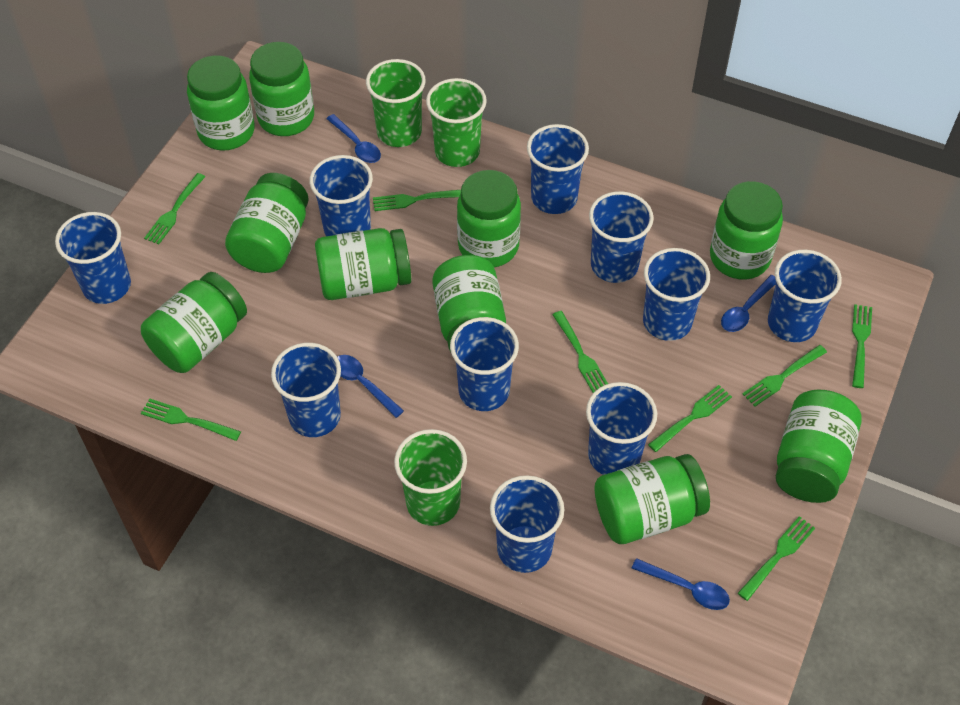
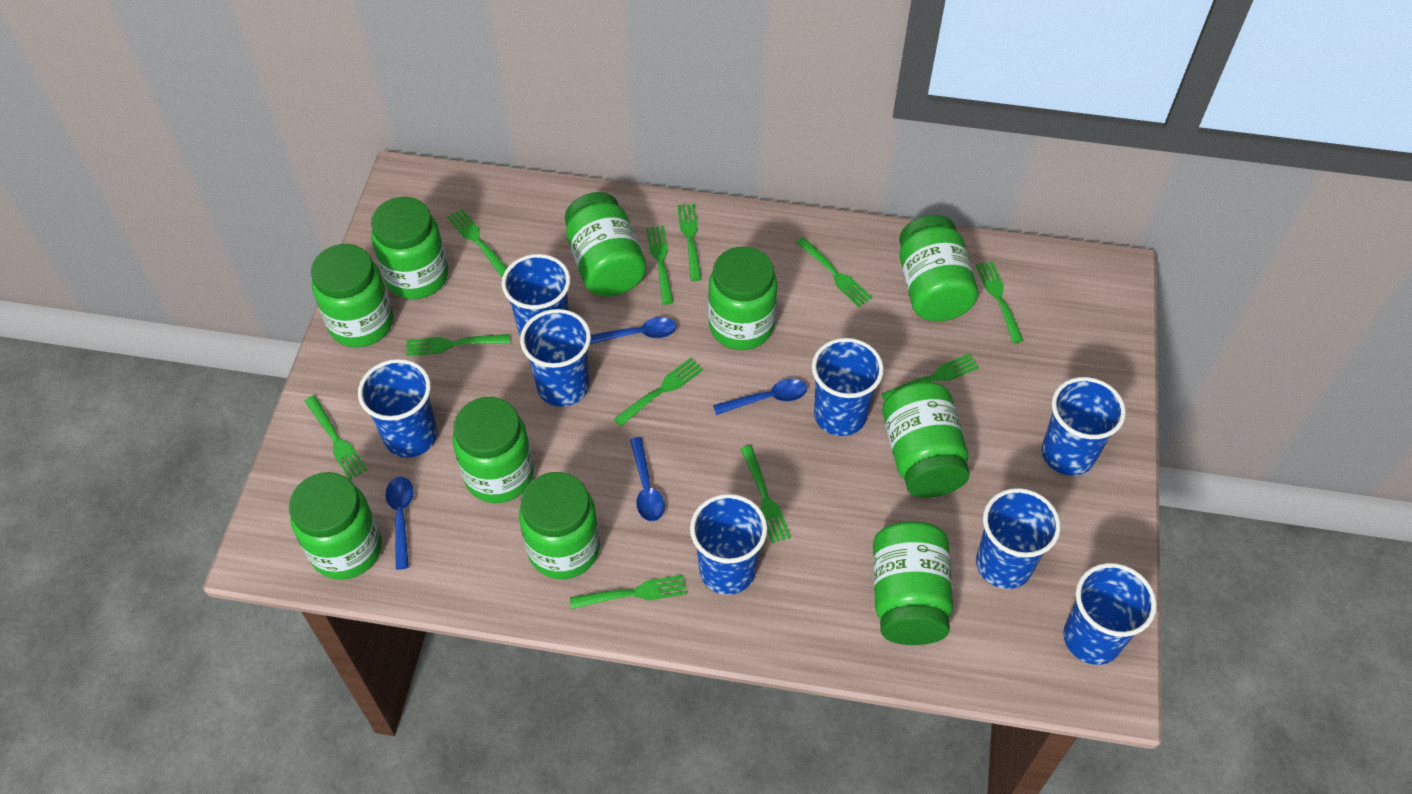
blue cup: [55,212,131,304] [271,343,341,437] [310,155,373,236] [450,317,519,411] [490,475,564,573] [527,124,589,214] [586,382,657,475] [589,191,654,283] [643,248,710,341] [768,250,842,342] = 10 -> [358,359,437,458] [502,254,571,336] [520,309,591,407] [690,494,767,595] [812,338,884,436] [976,488,1061,589] [1042,377,1126,476] [1063,563,1157,665] = 8
green cup: [366,59,426,147] [394,429,467,526] [426,78,487,167] = 3 -> none = 0
green fork: [141,398,241,441] [144,173,205,244] [373,190,461,211] [552,311,608,393] [648,385,732,452] [738,516,815,601] [743,345,827,406] [852,304,872,388] = 8 -> [305,395,367,480] [406,334,510,356] [447,209,507,277] [570,575,687,609] [614,358,703,426] [646,225,673,305] [677,204,702,281] [740,445,791,543] [796,237,872,307] [881,354,979,400] [976,261,1024,343] = 11

